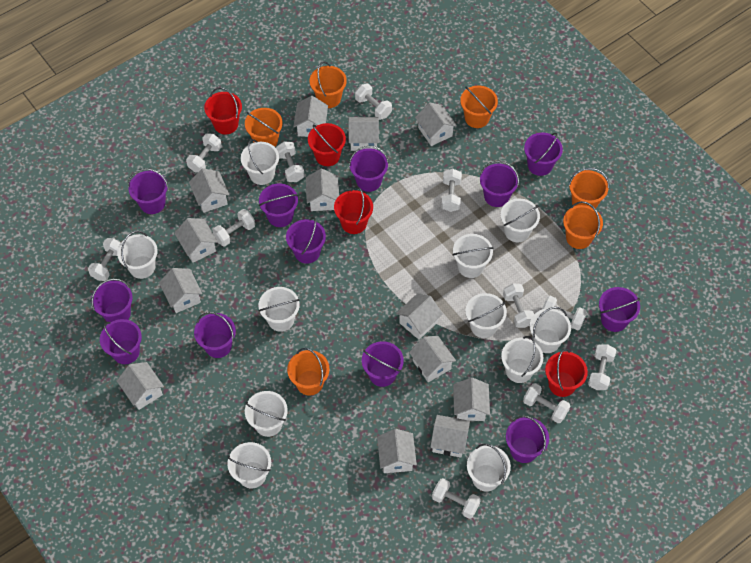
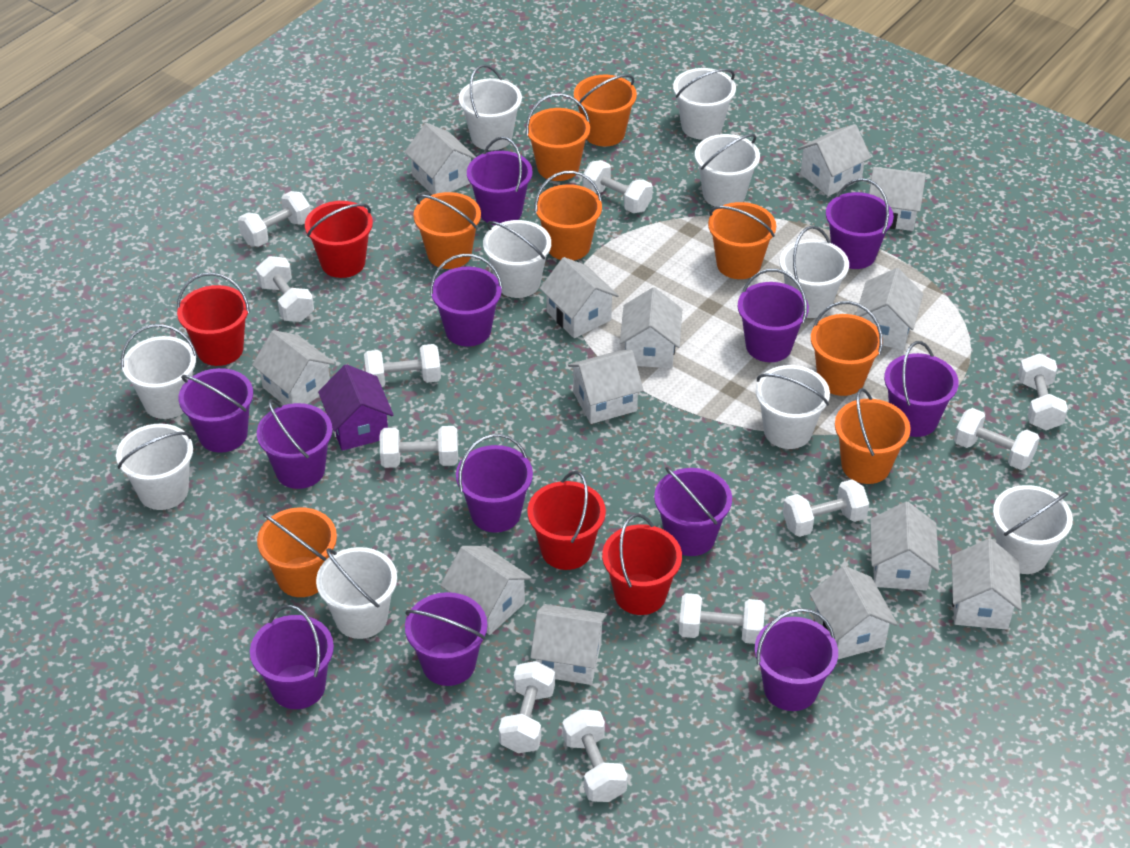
orange bucket: [245,108,283,147] [287,348,329,396] [310,61,347,108] [460,86,498,128] [563,201,603,249] [569,168,609,209] = 6 -> [257,507,337,597] [413,192,481,269] [526,93,590,181] [535,171,602,260] [574,74,637,146] [708,202,776,279] [811,301,883,396] [835,388,911,484] = 8
purple house: none = 0 -> [318,364,394,451] = 1
white bucket: [117,231,158,279] [227,442,271,489] [241,139,279,185] [245,391,288,437] [258,287,300,332] [452,234,493,278] [466,293,507,338] [467,444,511,492] [501,199,540,242] [501,336,543,383] [530,307,571,353] = 11 -> [116,424,193,510] [121,324,197,419] [316,547,397,639] [459,64,522,150] [483,220,551,298] [673,68,736,140] [695,134,760,207] [756,365,830,449] [780,226,849,318] [993,485,1073,574] = 10

